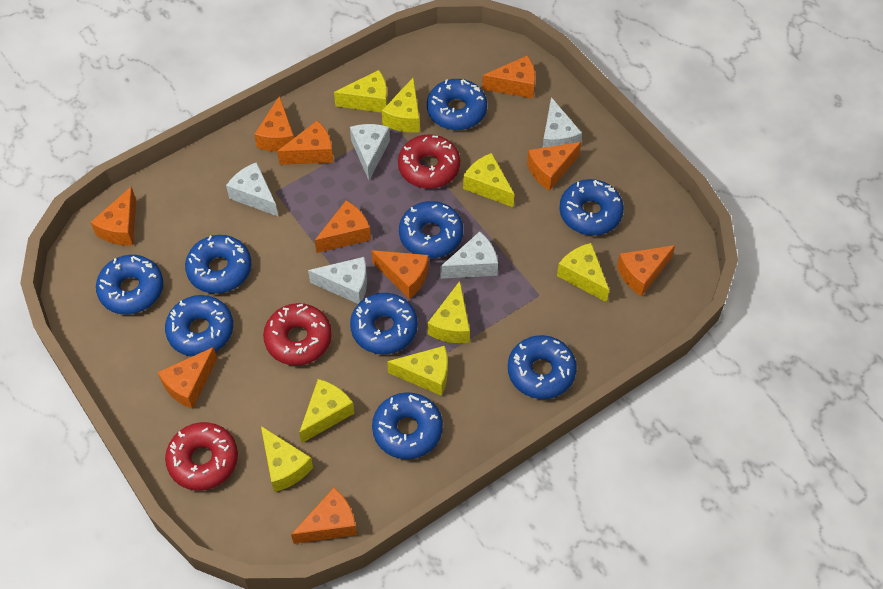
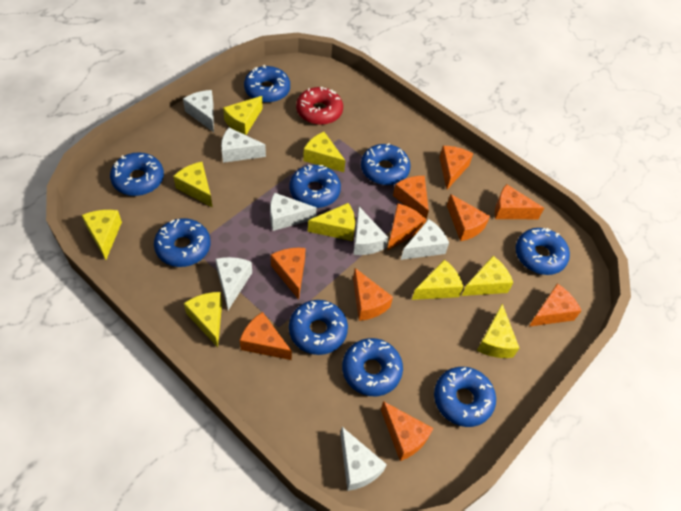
red donut: [165,422,238,491] [263,303,332,366] [398,134,460,189] = 3 -> [296,87,343,125] = 1
white cheese: [226,162,278,216] [308,257,367,304] [350,124,390,180] [441,231,498,279] [543,97,582,148] = 5 -> [183,90,214,132] [215,257,252,310] [221,128,266,163] [270,192,317,231] [340,427,387,491] [353,207,388,255] [401,219,449,260] = 7
yellow cheese: [261,426,313,492] [299,379,355,443] [334,70,388,113] [382,78,420,132] [387,346,448,396] [427,281,470,343] [463,153,514,207] [557,243,609,302] = 8 -> [82,210,122,260] [173,162,213,208] [184,292,222,347] [223,96,263,135] [303,132,345,172] [308,203,355,241] [412,259,463,300] [462,256,513,296] [477,304,519,358] = 9

